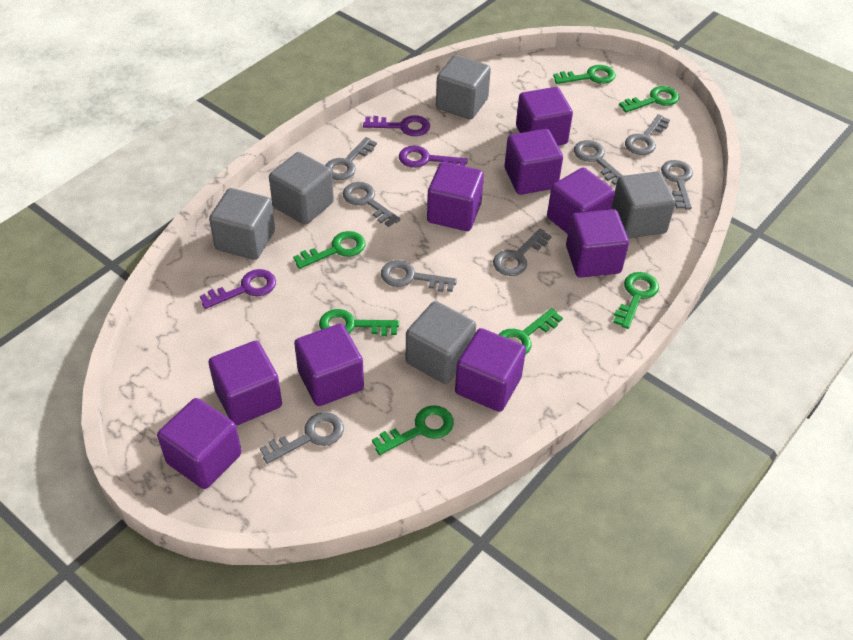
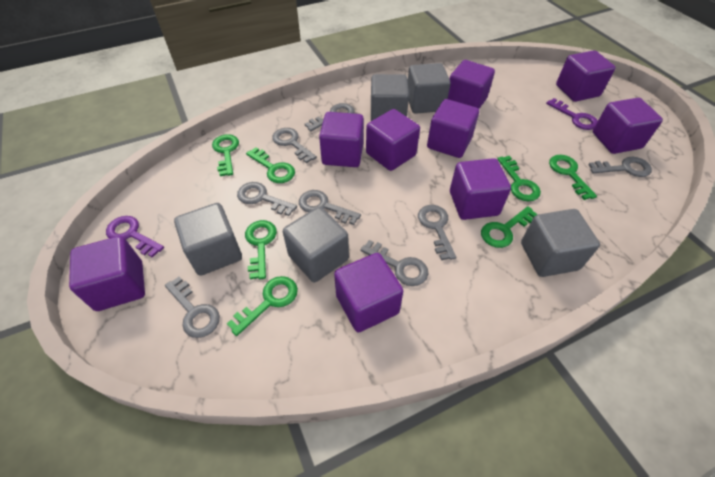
purple key: [200,269,276,309] [363,115,430,136] [399,145,468,168] = 3 -> [106,216,164,258] [546,98,598,130] = 2

